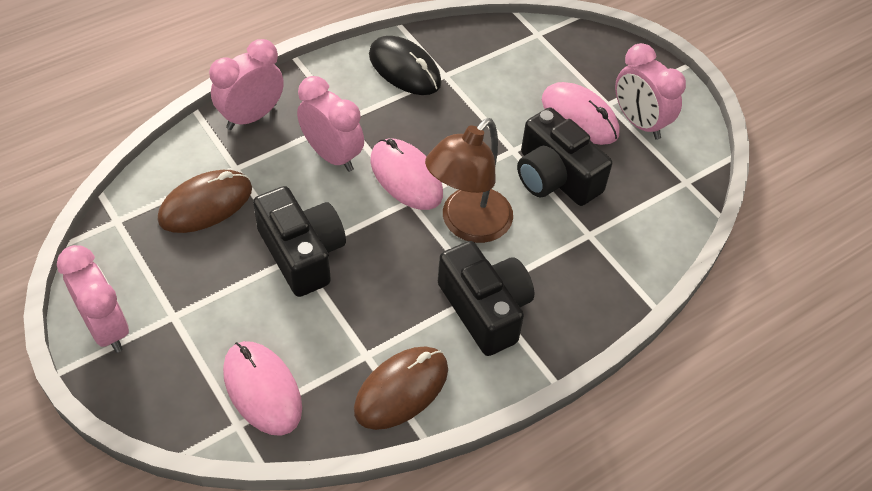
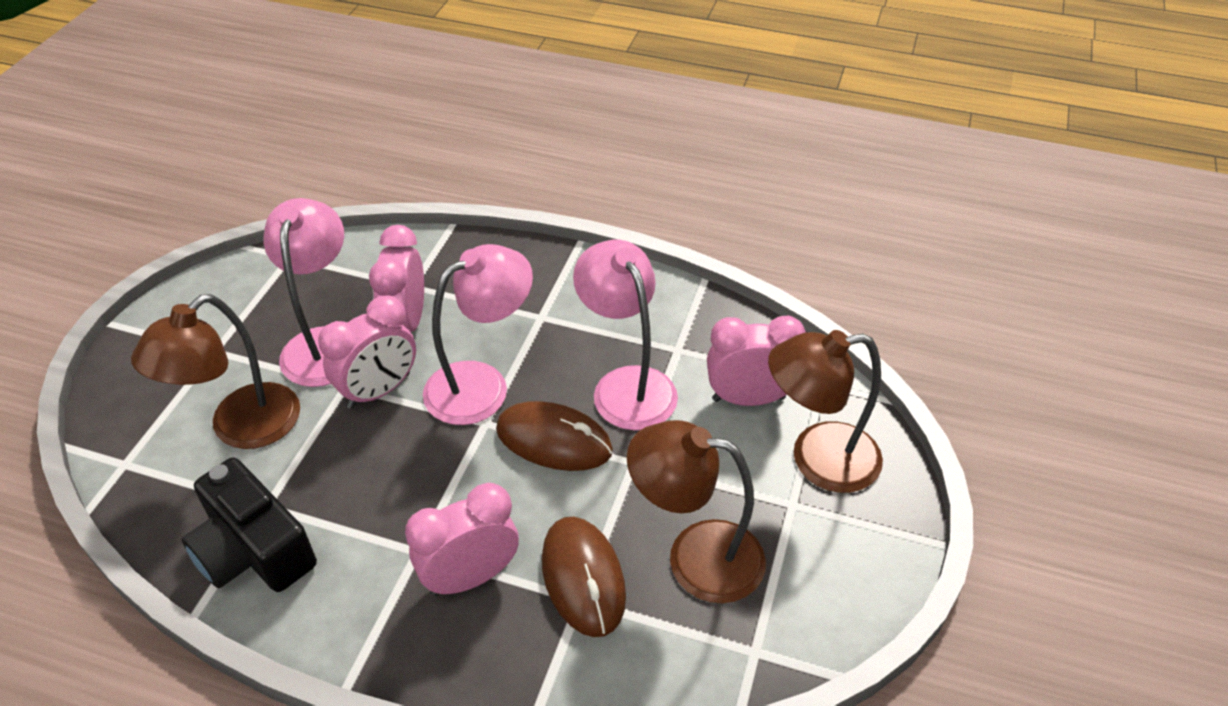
black camera: [253,186,346,297] [438,241,534,356] [517,107,612,206] = 3 -> [182,458,317,592] = 1
black mouse: [369,36,441,95] = 1 -> none = 0
brown lamp: [425,118,513,243] = 1 -> [131,294,300,449] [627,420,766,603] [768,330,883,493] = 3
pink lamp: none = 0 -> [264,198,344,387] [423,244,533,425] [573,240,678,430] = 3
pink mouse: [223,341,302,436] [370,139,443,210] [542,82,619,145] = 3 -> none = 0

